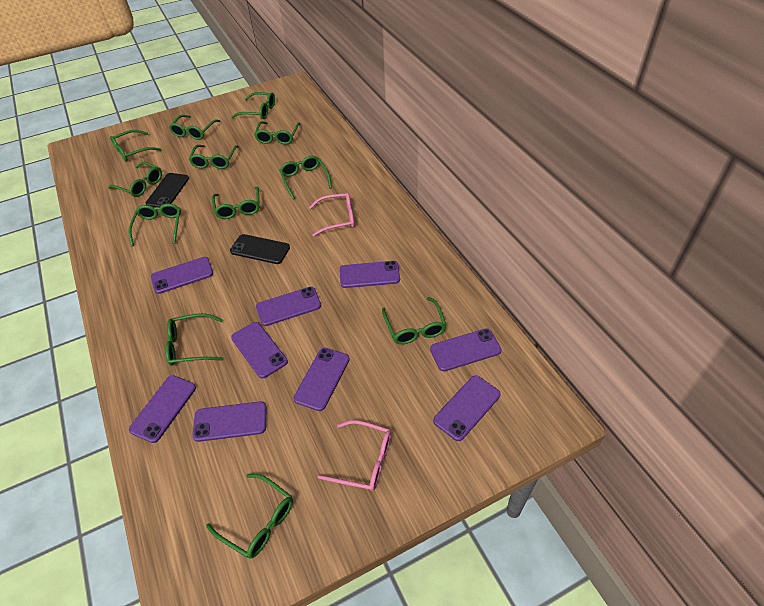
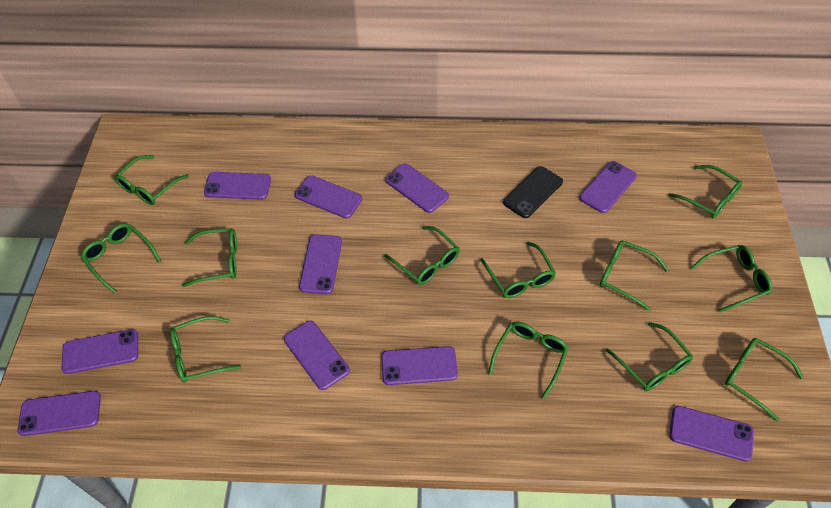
black phone: [146,173,189,207] [230,234,290,264] = 2 -> [503,166,563,218] = 1
pink glasses: [309,193,354,236] [318,420,391,491] = 2 -> none = 0
purple phone: [129,375,196,443] [151,257,213,294] [192,401,266,442] [231,322,288,378] [256,287,321,326] [293,348,350,411] [340,261,400,288] [430,328,502,371] [433,375,501,441] = 9 -> [18,391,101,436] [61,329,138,374] [204,172,271,200] [284,321,350,390] [295,175,362,219] [299,234,342,294] [381,346,458,385] [385,163,449,213] [579,161,637,213] [669,406,754,461] = 10

